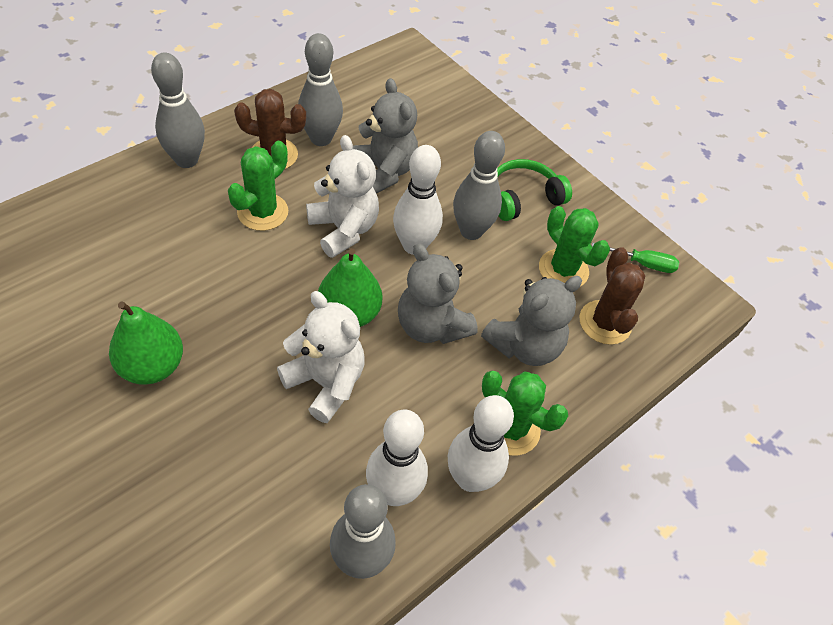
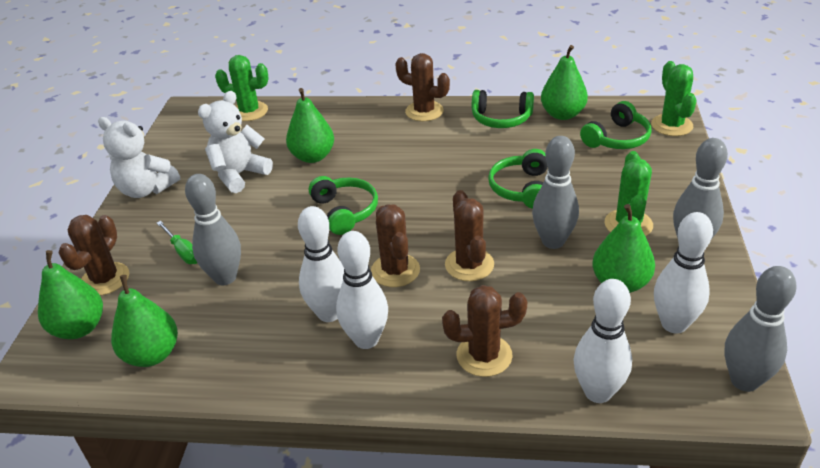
brown cactus: [234,89,306,169] [579,247,645,345] = 2 -> [58,215,129,295] [371,204,420,287] [395,53,450,121] [442,285,527,377] [445,190,494,281] = 5
green headphones: [497,159,572,221] = 1 -> [309,176,378,235] [472,90,534,128] [488,149,548,209] [580,101,652,149] = 4
green pear: [109,301,183,385] [318,248,382,327] = 2 -> [38,250,103,339] [111,275,178,367] [286,88,334,163] [541,45,588,120] [592,204,655,293] = 5
grey teddy bear: [353,78,418,193] [398,243,478,344] [481,276,582,366] = 3 -> none = 0
white bowling pin: [366,410,428,506] [393,145,443,255] [448,395,514,492] = 3 -> [298,206,344,322] [336,231,388,349] [573,279,632,403] [654,212,713,334] = 4

